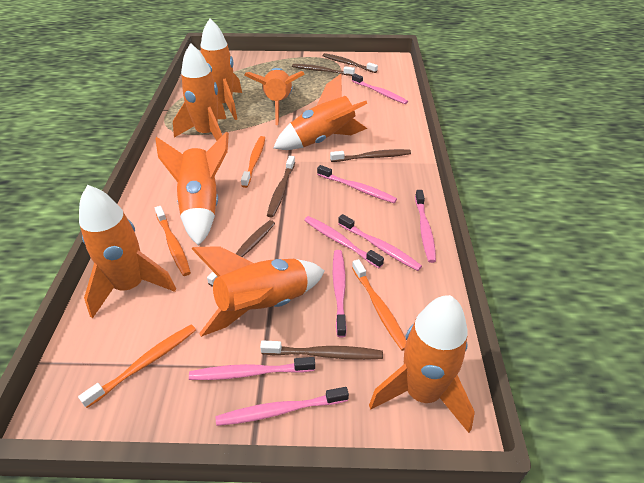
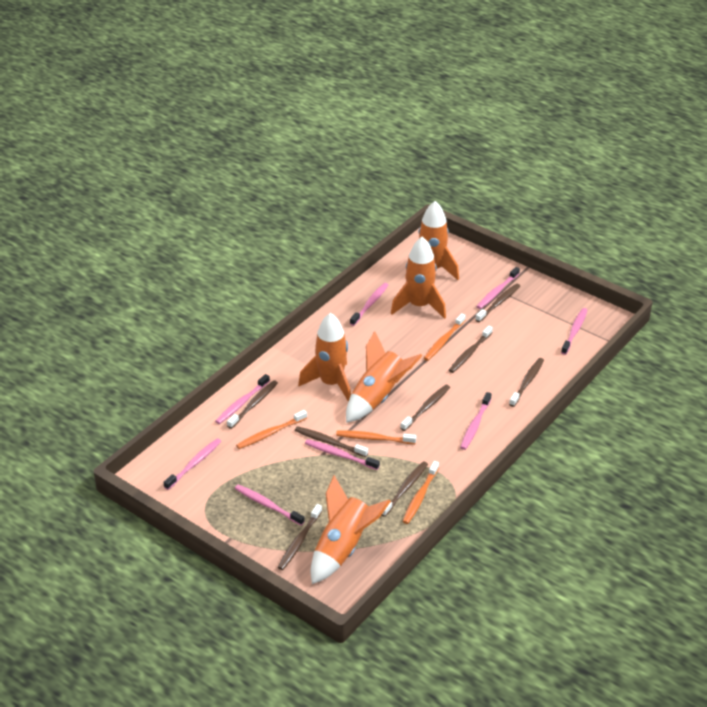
brown toothbrush: [207,220,275,287] [260,340,383,360] [267,156,295,218] [292,64,355,76] [323,53,378,73] [330,149,411,162] = 6 -> [227,380,278,429] [278,504,322,570] [295,426,368,457] [382,462,428,517] [401,385,450,431] [449,326,493,373] [475,284,520,322] [509,358,544,407] = 8
orange rocket: [79,185,176,319] [155,131,229,246] [173,43,226,141] [192,246,324,337] [201,18,242,120] [244,68,305,125] [273,74,367,150] [369,295,475,433] = 8 -> [298,313,351,402] [311,475,391,584] [346,331,422,423] [391,236,446,319] [405,201,459,280] = 5

